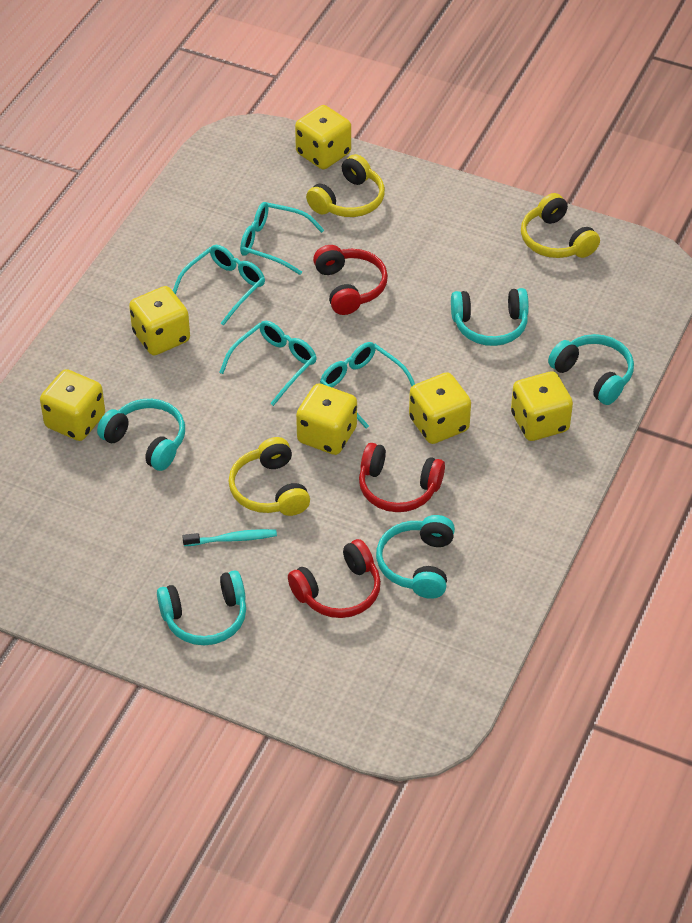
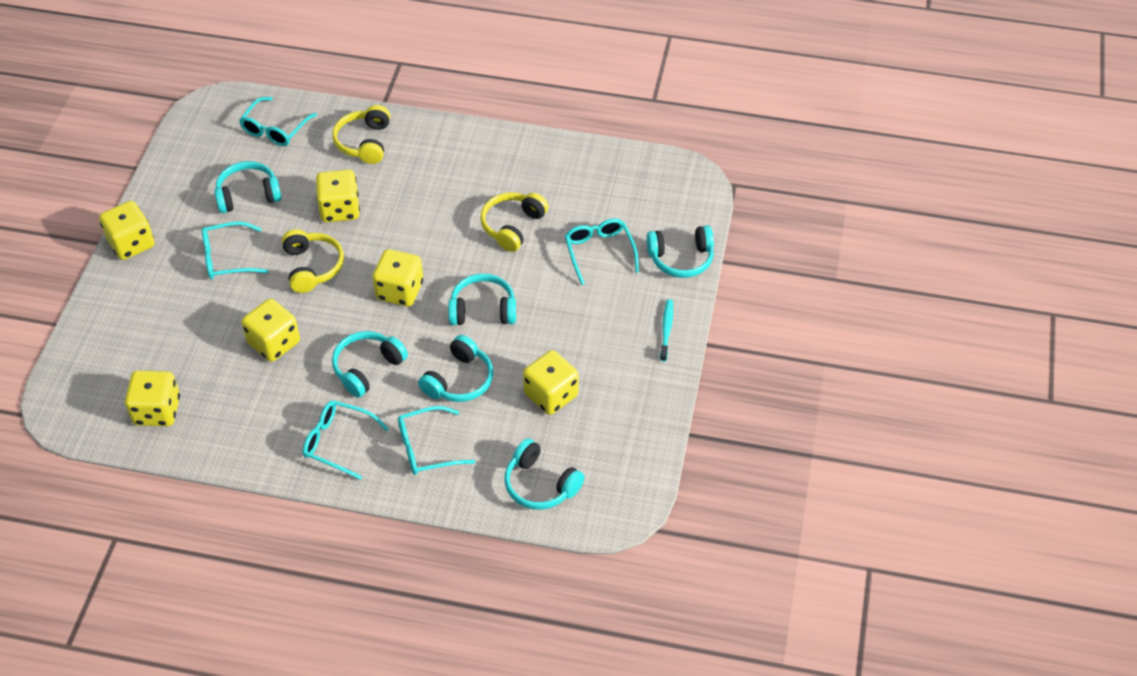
red headphones: [288,539,381,618] [313,245,388,315] [359,443,445,512] = 3 -> none = 0
turquoise glasses: [173,245,265,326] [219,321,317,406] [240,202,324,275] [320,342,415,429] = 4 -> [202,221,268,279] [239,97,317,146] [303,400,389,480] [398,406,476,475] [565,219,639,285] = 5
turquoise headphones: [97,399,185,471] [157,570,246,645] [376,515,455,599] [451,288,529,346] [548,334,634,405] = 5 -> [214,161,282,213] [332,331,408,398] [418,335,493,402] [448,273,516,325] [504,438,585,510] [646,225,714,278] = 6

